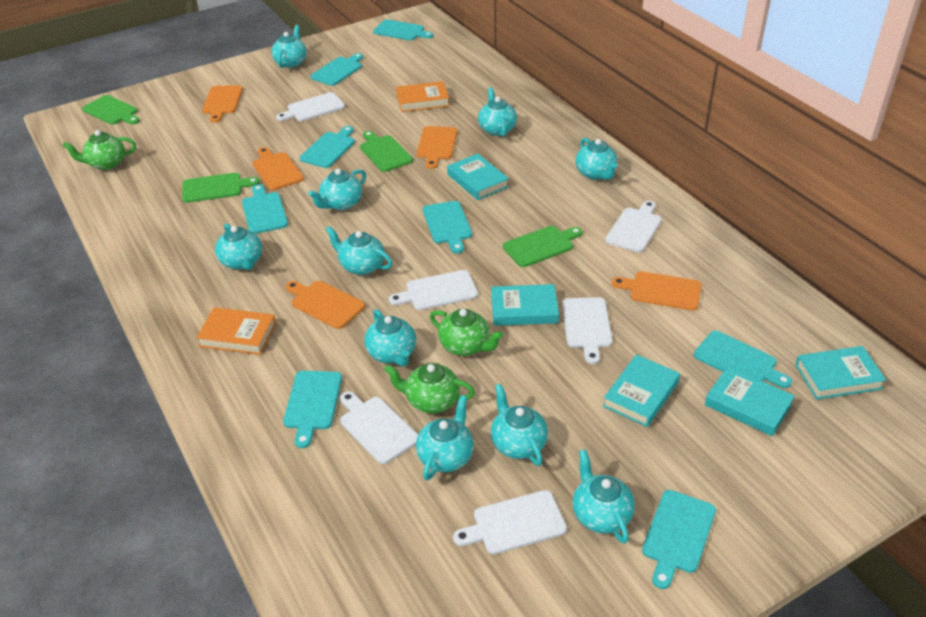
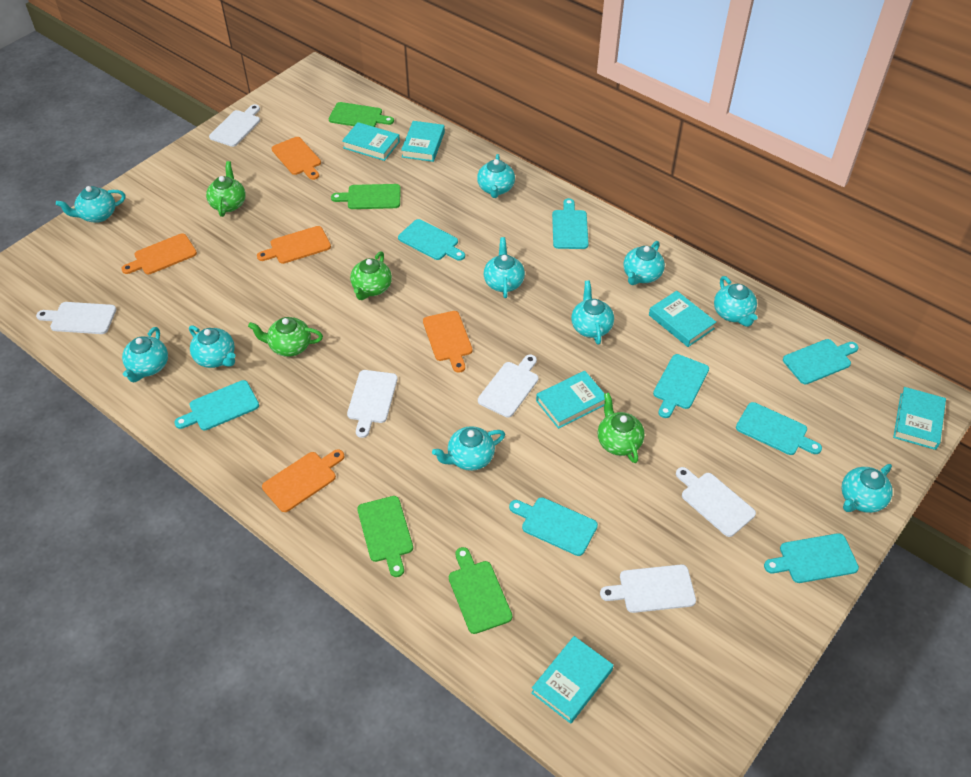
green teapot: [62,130,136,170] [384,363,475,413] [430,309,503,356] = 3 -> [206,161,246,217] [248,317,323,357] [350,251,392,300] [598,393,645,463] = 4
orange book: [196,307,276,355] [396,81,450,112] = 2 -> none = 0
turquoise book: [447,154,509,200] [491,284,559,326] [603,354,680,427] [705,366,795,436] [795,346,886,400] = 5 -> [342,122,400,161] [401,121,445,162] [531,636,613,724] [536,371,605,429] [649,291,716,347] [893,387,946,450] = 6

